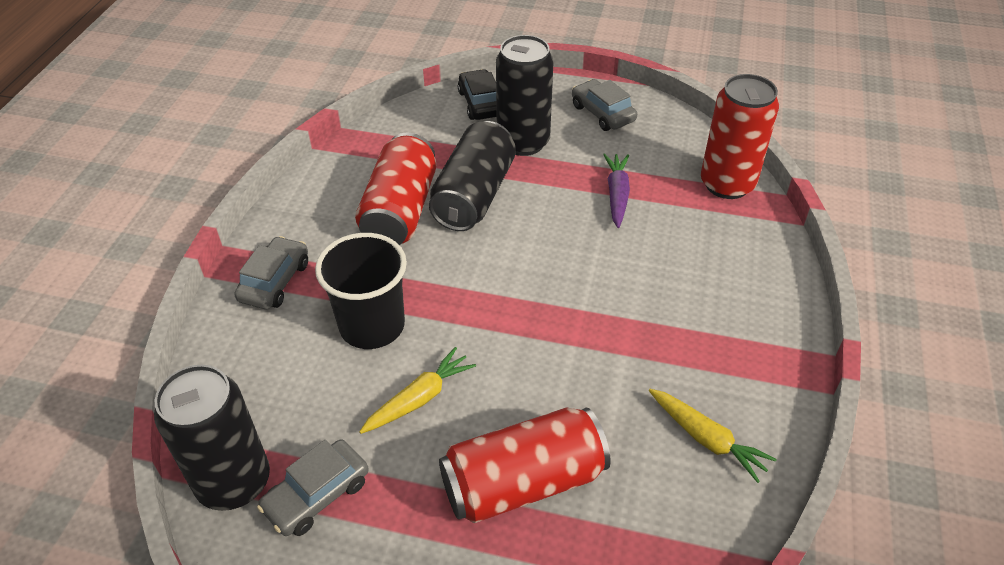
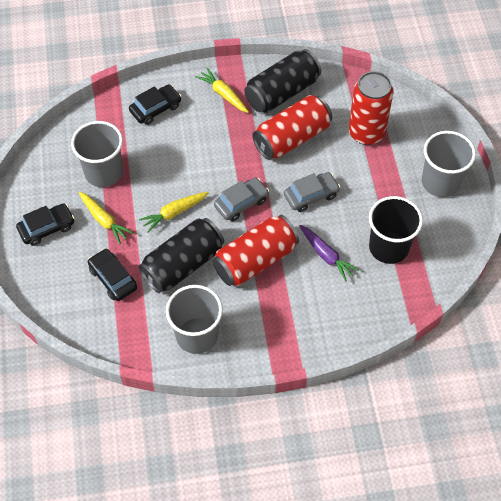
black can: [154,365,270,511] [429,121,516,231] [496,35,553,156] = 3 -> [138,218,224,293] [244,49,321,113] = 2
black car: [458,69,497,120] = 1 -> [16,203,75,246] [88,248,137,301] [129,84,181,125] = 3
grey car: [234,236,308,309] [257,439,369,536] [572,79,637,131] = 3 -> [214,177,269,221] [284,172,340,212] = 2
grey cup: none = 0 -> [71,121,123,187] [166,285,223,354] [422,131,476,197] = 3
yellow carrot: [359,347,476,434] [649,389,777,483] = 2 -> [79,192,134,244] [139,192,209,233] [195,68,249,113] = 3

